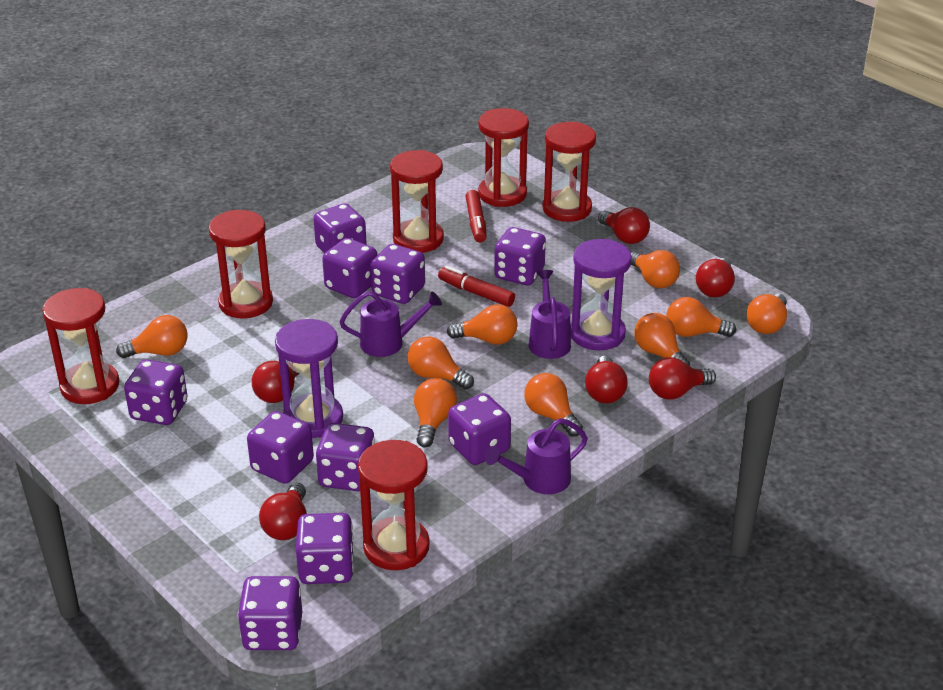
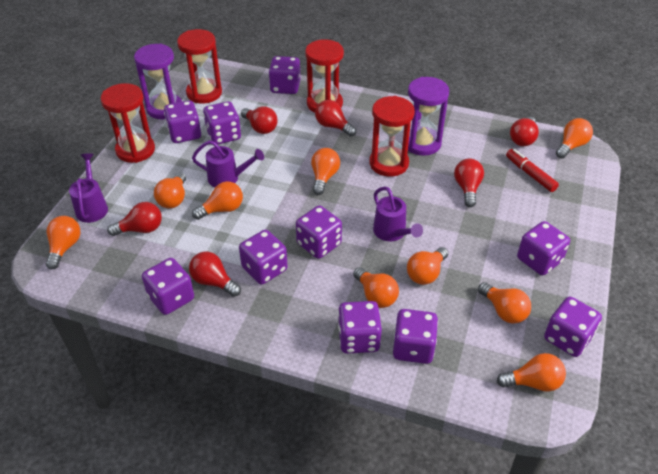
red hourglass: [42,288,119,404] [209,210,273,318] [358,440,429,570] [390,150,444,253] [478,108,529,207] [542,122,596,222] = 6 -> [101,83,155,163] [177,29,222,104] [305,39,344,113] [369,96,415,177] = 4
red marker: [438,266,515,307] [465,190,487,242] = 2 -> [506,149,559,192] = 1

